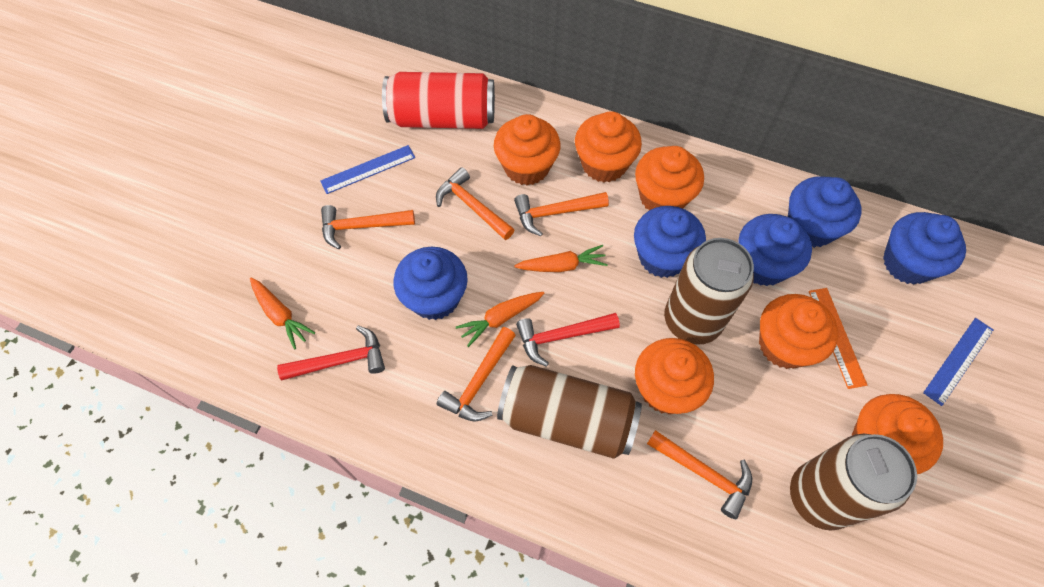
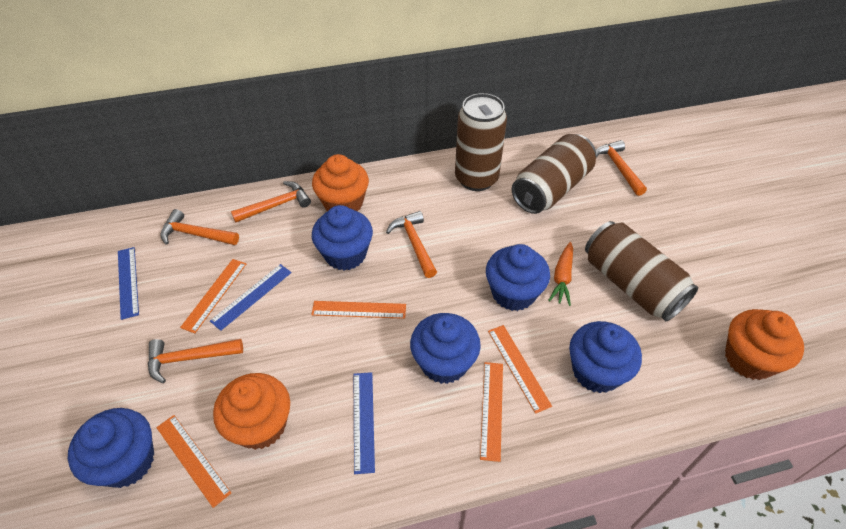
blue ruler: [321,145,415,194] [923,318,994,406] = 2 -> [118,247,139,320] [210,264,292,331] [354,372,375,474] = 3
orange carrot: [250,278,315,349] [456,292,544,347] [514,245,608,272] = 3 -> [548,242,573,306] = 1
orange cupcake: [494,114,561,186] [575,111,642,183] [635,146,704,210] [635,338,714,414] [759,294,838,369] [852,394,943,474] = 6 -> [213,373,290,450] [312,154,369,211] [725,309,804,380] = 3
orange ruler: [809,288,867,389] = 1 -> [156,415,231,508] [180,259,246,333] [311,301,406,319] [480,362,503,462] [488,325,552,414] = 5
red can: [382,72,495,129] = 1 -> none = 0
red hammer: [277,326,385,380] [516,313,620,367] = 2 -> none = 0

